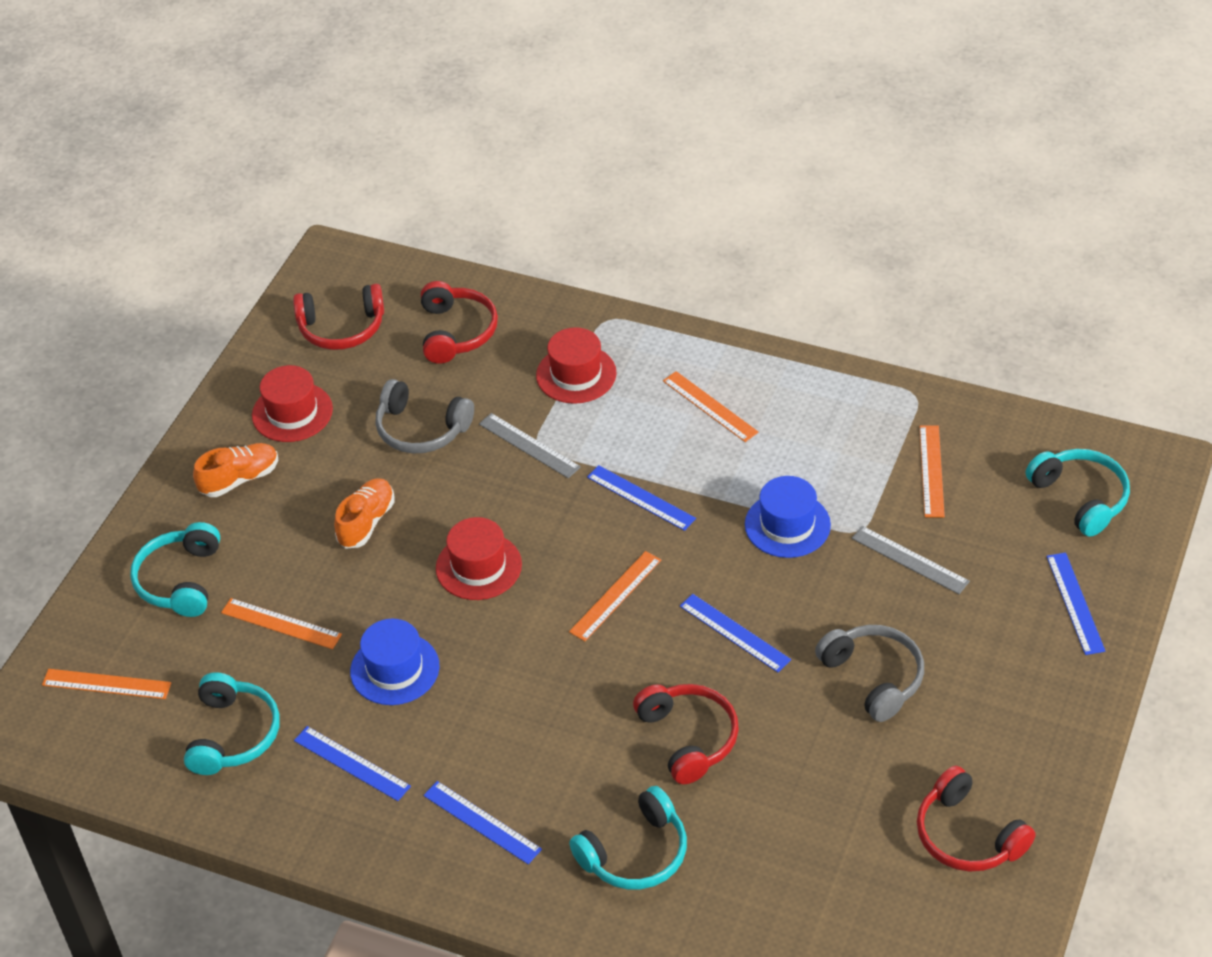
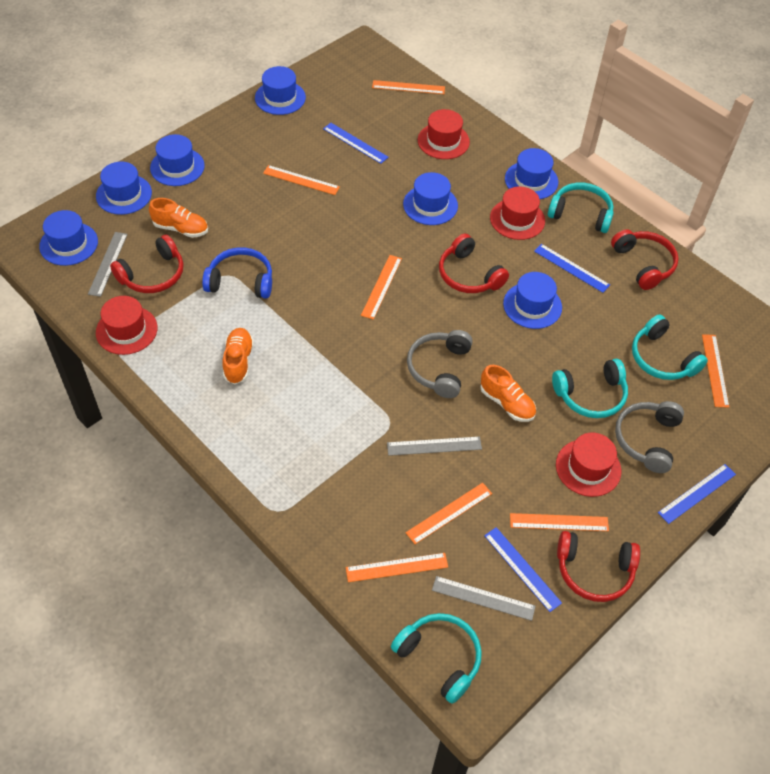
blue hat: [350,619,440,705] [745,476,831,558] = 2 -> [39,210,98,266] [96,161,152,215] [150,134,205,186] [255,66,306,115] [403,172,458,225] [503,272,562,329] [505,148,558,199] = 7
blue headphones: none = 0 -> [202,247,272,299] = 1
blue ruler: [294,726,411,801] [423,781,542,864] [587,465,696,531] [680,594,791,672] [1047,552,1105,655] = 5 -> [323,123,389,164] [484,527,562,612] [534,244,610,293] [658,464,736,524] = 4
grey ruler: [479,413,581,478] [852,526,970,594] = 2 -> [88,232,128,297] [387,436,482,456] [432,576,536,621] = 3
orange ruler: [42,669,171,699] [221,598,342,649] [569,551,661,641] [663,371,759,442] [920,426,945,517] = 5 -> [263,165,340,195] [346,553,448,582] [361,255,402,320] [372,80,445,94] [406,483,492,544] [510,513,609,531] [702,334,729,408] = 7
orange shoe: [193,443,278,497] [334,478,395,549] = 2 -> [149,198,208,238] [223,328,254,384] [480,365,536,422] = 3
red hat: [252,365,333,442] [436,517,522,600] [536,327,617,404] = 3 -> [96,296,157,355] [418,109,470,159] [490,186,545,240] [556,433,621,497] = 4

